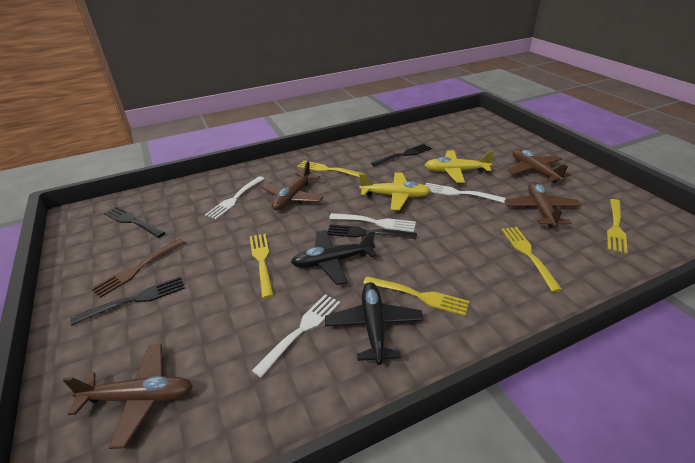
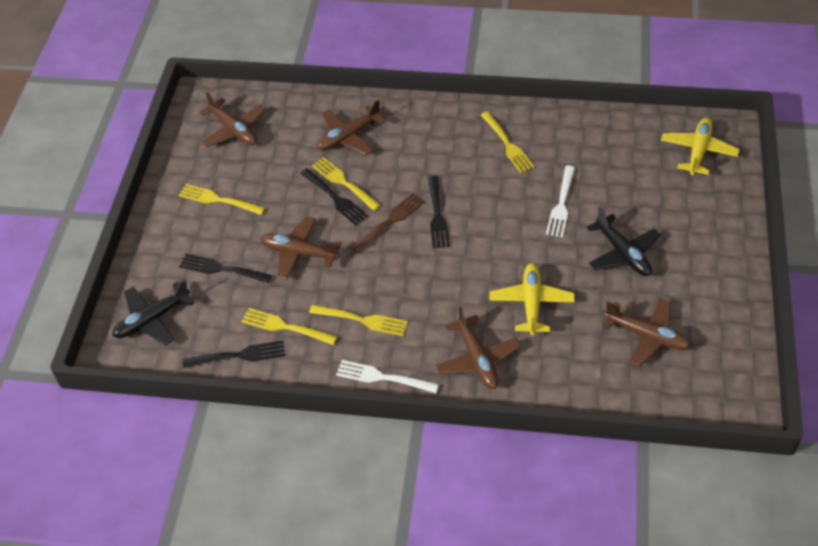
brown plane: [62,344,193,449] [261,161,324,210] [504,182,581,228] [508,149,571,183] = 4 -> [199,92,266,147] [260,217,341,280] [317,100,386,155] [435,307,521,389] [602,298,692,367] = 5
white fork: [205,176,264,219] [252,294,340,378] [329,213,416,232] [426,183,506,203] = 4 -> [336,360,439,393] [546,166,575,237] = 2

